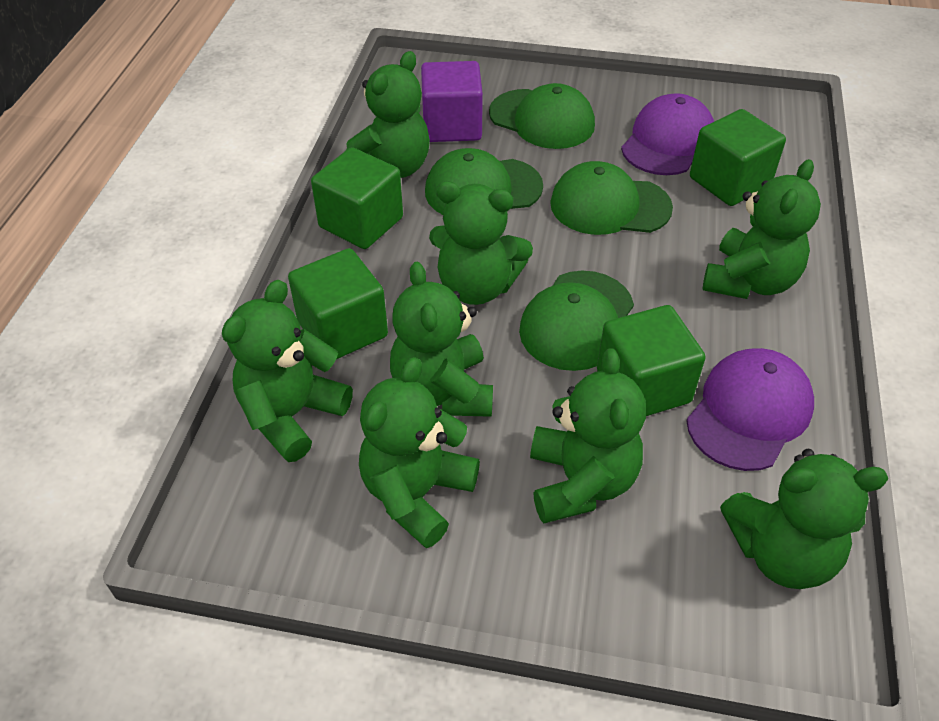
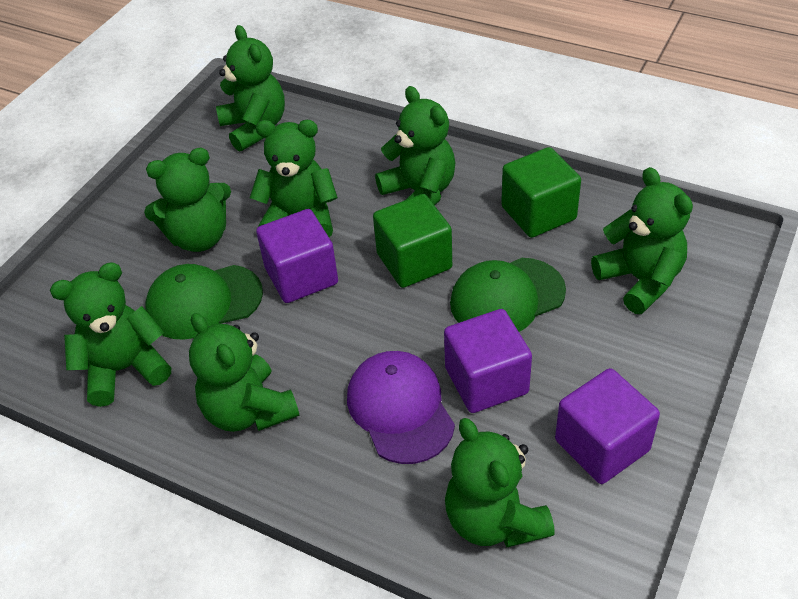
green cap: [425,148,543,215] [489,83,595,149] [519,271,634,371] [550,161,673,235] = 4 -> [145,264,263,340] [450,258,566,332] = 2
green cube: [288,248,388,359] [311,147,403,249] [597,305,706,416] [690,109,786,206] = 4 -> [373,194,452,288] [501,147,581,238] = 2
purple cap: [621,93,714,175] [686,348,814,471] = 2 -> [347,351,455,464] = 1
purple cube: [421,61,483,142] = 1 -> [256,209,338,303] [444,309,532,413] [555,368,660,484] = 3

